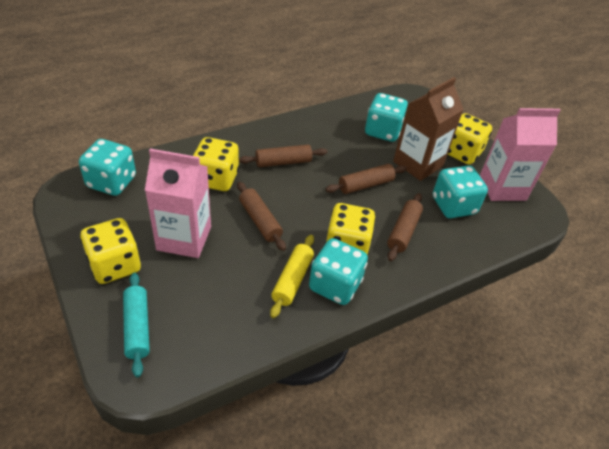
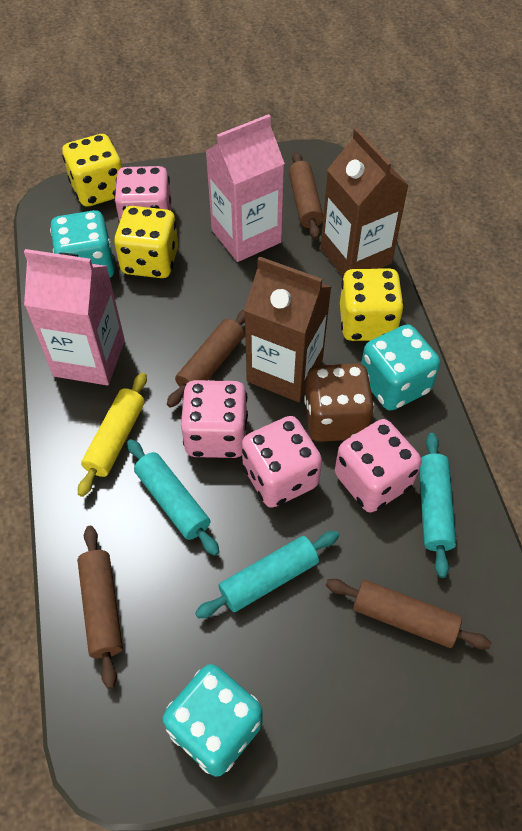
brown carton: [393,77,464,181] = 1 -> [244,256,331,402] [321,128,409,277] = 2
brown dice: none = 0 -> [304,363,374,442] = 1
pink dice: none = 0 -> [114,166,172,223] [181,380,248,458] [242,416,322,508] [335,419,421,512] = 4
turquoise dice: [79,139,136,196] [309,238,368,305] [365,93,408,142] [433,166,488,218] = 4 -> [50,210,115,278] [163,664,262,777] [361,324,440,411] = 3
turquoise rolling pin: [123,273,150,377] = 1 -> [127,439,219,556] [195,531,339,619] [419,433,456,578] = 3
yellow dice: [80,218,141,284] [193,137,239,191] [325,203,376,256] [447,113,492,164] = 4 -> [62,134,122,207] [114,206,178,278] [340,268,404,341] = 3

